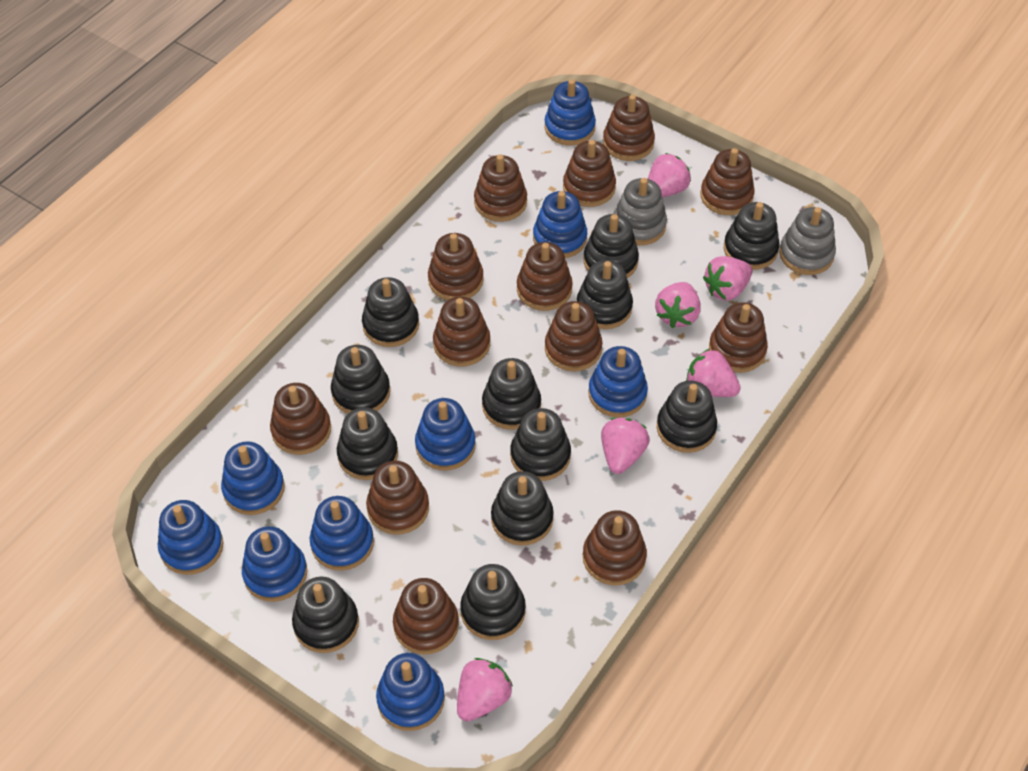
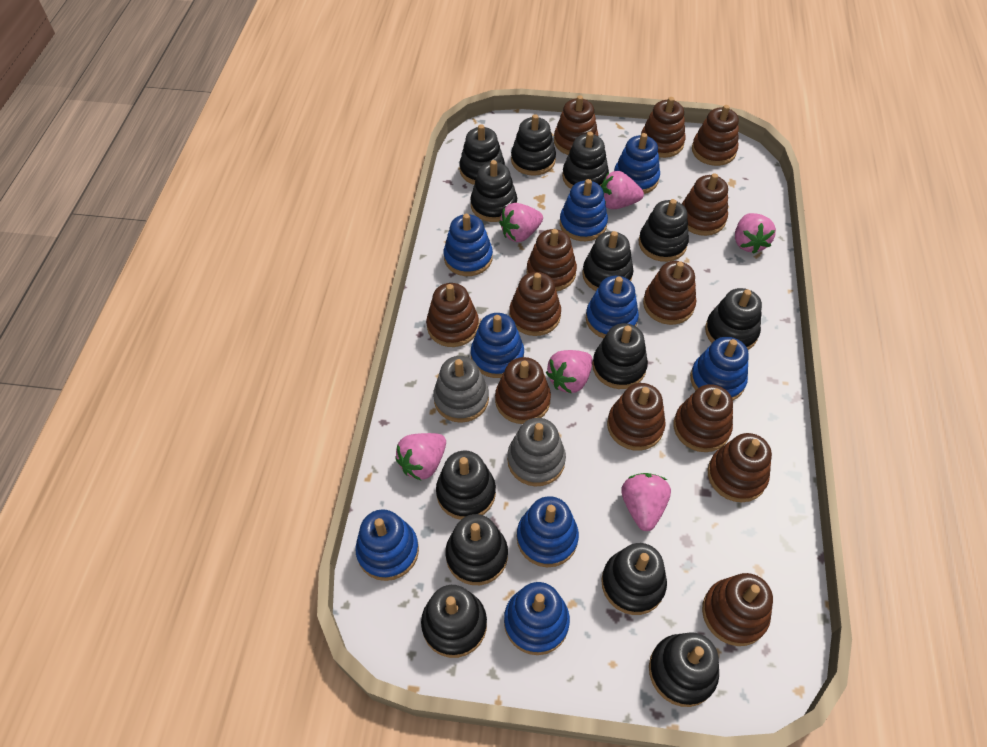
black stacking toy: [292,577,359,653] [331,345,390,414] [337,407,398,480] [362,277,419,347] [460,564,526,640] [482,358,541,430] [491,471,554,546] [510,408,571,481] [577,260,633,329] [584,214,639,278] [657,381,717,453] [724,202,780,270] = 12 -> [421,585,487,658] [436,451,496,520] [445,514,508,585] [459,124,505,185] [470,160,517,222] [511,114,556,176] [562,132,609,189] [582,231,634,291] [592,323,648,389] [601,543,667,615] [639,199,689,262] [649,632,719,707] [705,288,762,350] = 13

